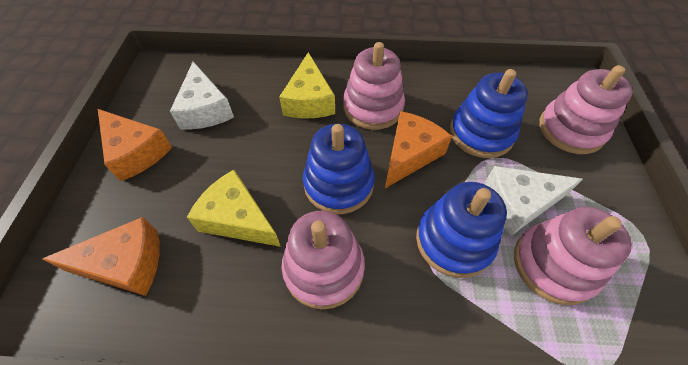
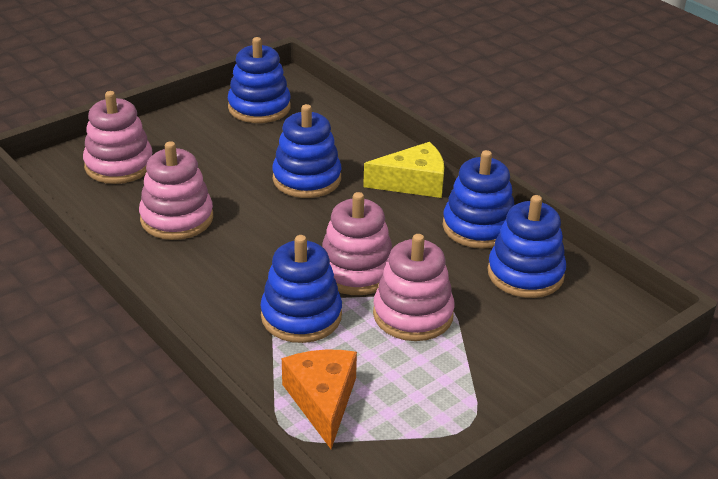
blue stacking toy: [303,124,375,214] [416,182,507,278] [450,69,528,158] = 3 -> [228,37,291,123] [260,235,342,343] [272,104,342,198] [443,150,514,249] [488,195,566,298] = 5
orange cheese: [42,217,160,296] [98,109,172,181] [385,111,452,188] = 3 -> [282,350,357,449] = 1
white cheese: [170,62,234,129] [484,166,583,236] = 2 -> none = 0
yellow cheese: [187,170,281,247] [279,52,335,118] = 2 -> [363,142,444,198] = 1

